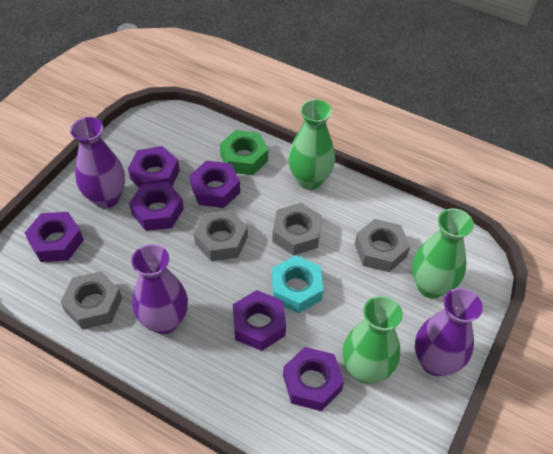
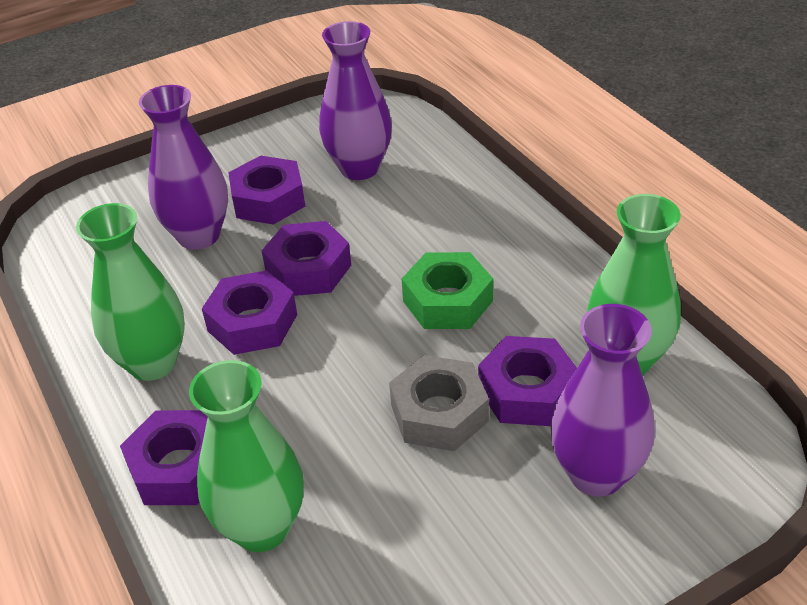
grey nut: [60,271,122,330] [194,210,248,261] [272,203,322,256] [355,219,410,272] = 4 -> [389,355,489,451] = 1
purple nut: [25,212,84,262] [128,146,180,188] [129,182,184,231] [189,161,240,208] [233,290,286,351] [283,347,344,411] = 6 -> [120,410,208,505] [202,271,297,355] [228,156,305,225] [262,221,351,296] [478,336,577,426] = 5
turquoise nut: [272,255,323,313] = 1 -> none = 0

